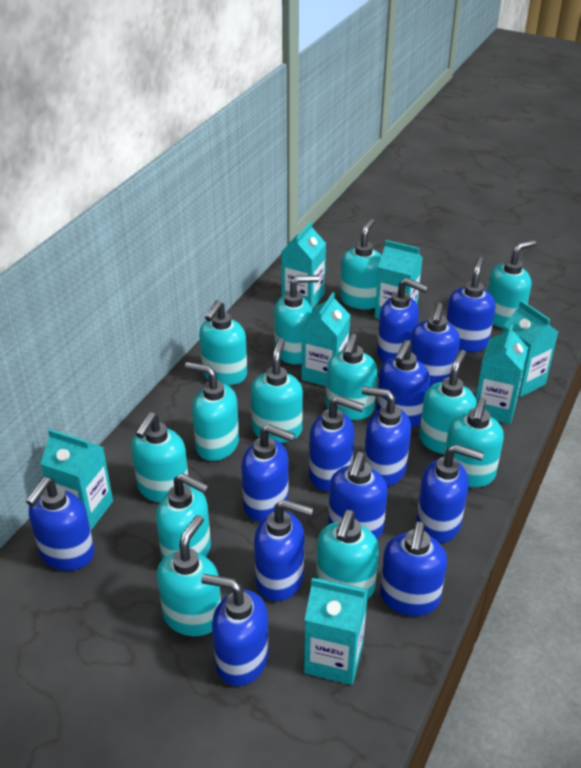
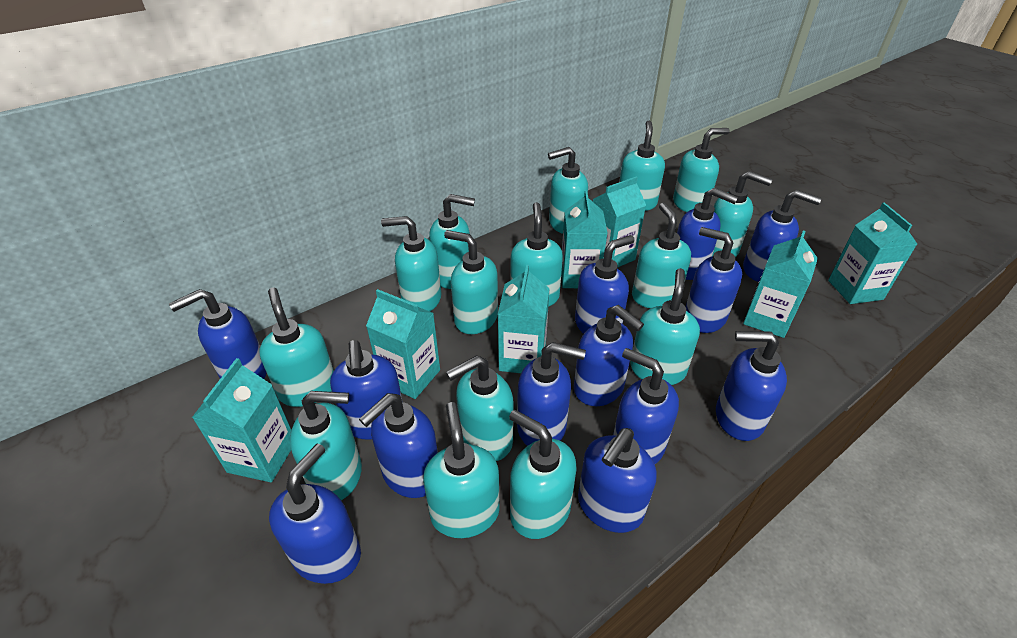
turquoise soap dispenser: [131,412,188,503] [156,473,211,560] [157,515,221,636] [185,362,239,461] [199,300,247,385] [251,338,303,443] [274,275,319,365] [316,510,379,599] [326,334,378,420] [340,219,382,309] [419,350,477,454] [444,397,504,487] [487,240,536,328] = 13 -> [259,288,334,407] [290,391,362,500] [381,216,441,311] [423,402,500,538] [429,194,475,289] [444,230,498,334] [446,355,514,461] [509,409,577,539] [511,202,563,307] [548,147,588,234] [619,121,665,211] [630,268,700,385] [632,203,691,308] [673,128,730,212] [712,171,773,257] = 15

